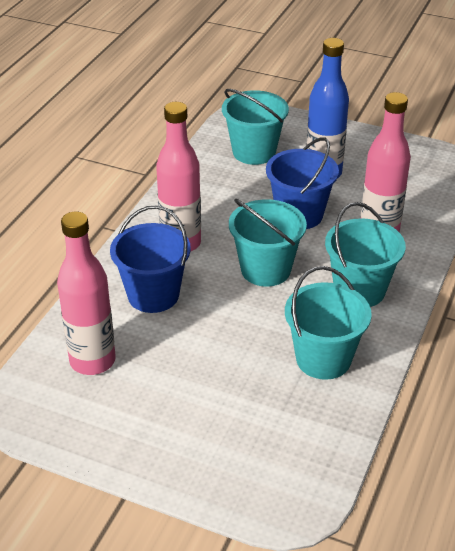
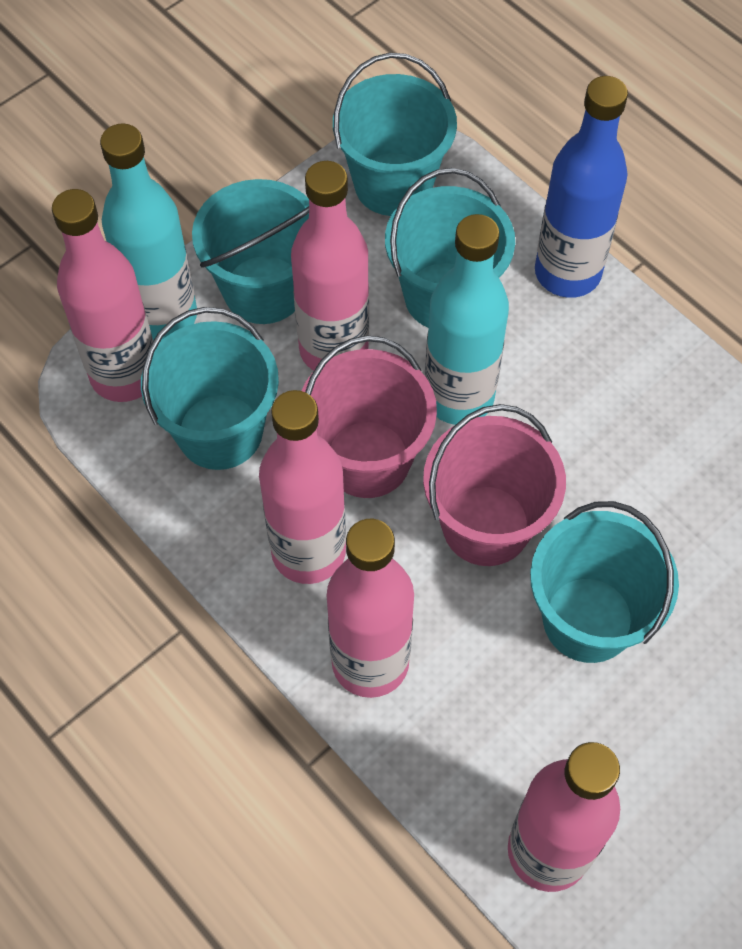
blue bucket: [110,206,191,313] [266,137,339,229] = 2 -> none = 0
pink bottle: [57,212,116,375] [156,102,201,252] [361,92,411,233] = 3 -> [52,189,153,402] [259,390,346,584] [291,161,369,371] [327,519,414,698] [508,742,620,892] = 5
pink bucket: none = 0 -> [301,335,437,498] [423,404,566,566] = 2
turquoise bottle: none = 0 -> [100,123,197,342] [425,214,509,425] = 2
turquoise bucket: [222,89,289,165] [229,199,307,287] [285,266,372,380] [325,202,406,307] = 4 -> [141,307,279,470] [192,179,309,324] [333,53,457,216] [385,168,515,328] [530,501,679,663] = 5

